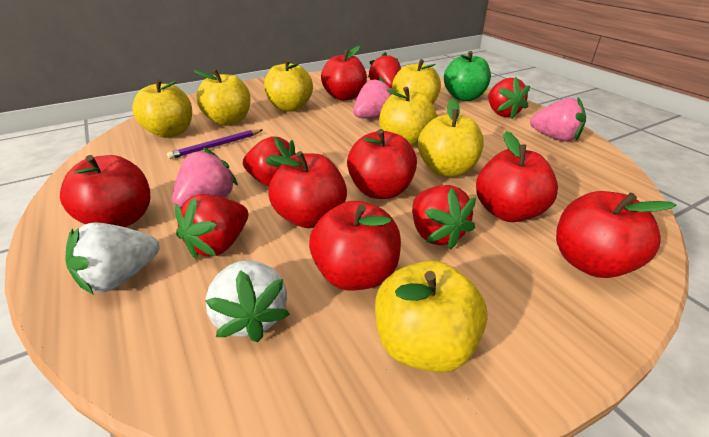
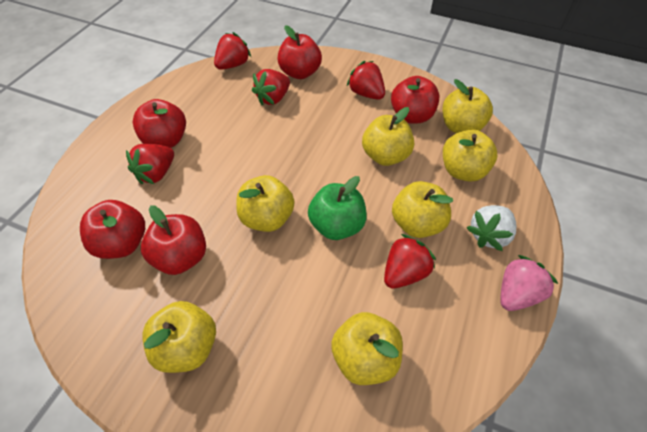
pink strawberry: [172,147,238,208] [353,77,394,119] [530,98,586,142] = 3 -> [500,255,558,311] = 1
purple pencil: [167,129,263,159] = 1 -> none = 0
red apple: [60,155,150,227] [268,151,347,228] [309,201,401,291] [321,46,367,101] [347,129,417,199] [476,131,558,222] [556,191,676,278] = 7 -> [80,200,145,259] [133,99,186,148] [141,205,206,275] [277,25,322,79] [391,76,439,124] = 5
white strawberry: [65,222,160,295] [205,260,290,342] = 2 -> [467,205,516,251] = 1

